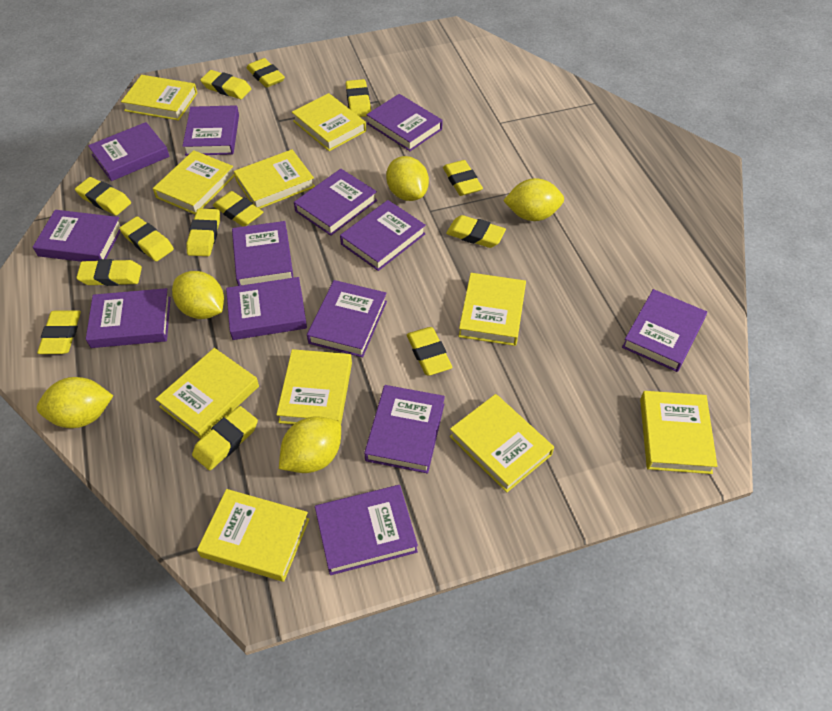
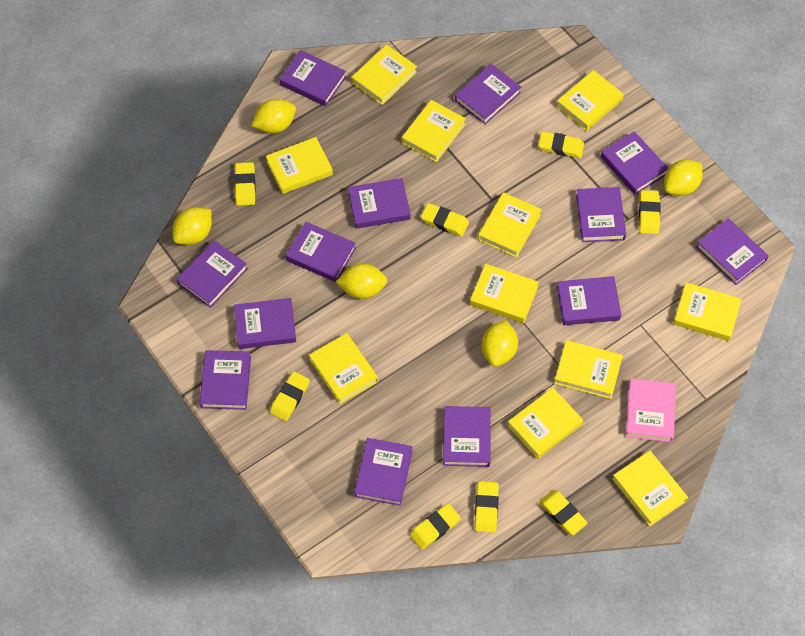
pink book: none = 0 -> [626,379,676,442] = 1
yellow book: [121,75,197,121] [153,150,235,214] [156,348,259,439] [197,489,309,582] [234,149,315,209] [276,349,352,424] [292,93,366,151] [449,394,554,493] [459,273,526,346] [640,391,717,474] = 10 -> [266,137,333,194] [309,333,378,404] [351,44,417,105] [402,100,466,162] [470,264,539,323] [478,192,542,258] [508,388,583,459] [554,340,623,399] [556,70,624,131] [612,451,688,526] [673,282,742,341] = 11
yellow eraser: [37,310,81,354] [75,177,131,215] [76,259,142,286] [119,216,174,261] [186,208,220,256] [192,406,258,471] [200,70,251,99] [213,191,263,227] [247,58,285,88] [346,79,371,117] [407,327,453,376] [443,160,483,196] [446,215,506,248] = 13 -> [234,162,256,206] [270,371,310,421] [410,503,461,550] [421,203,469,237] [475,481,499,533] [538,131,584,158] [539,490,588,535] [639,190,661,234] = 8

